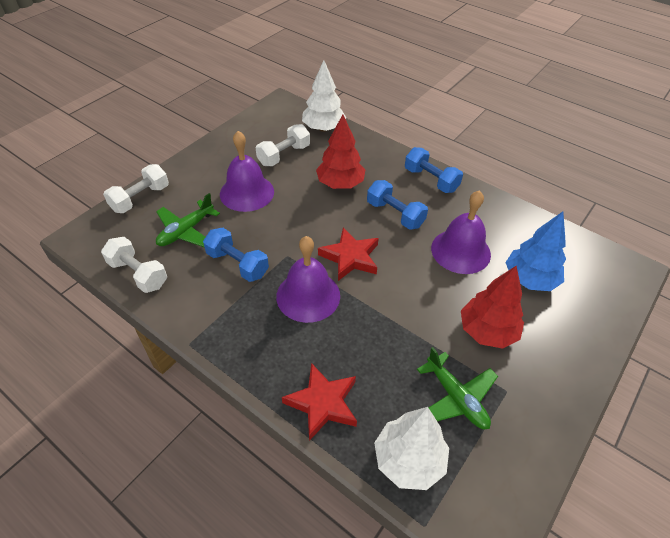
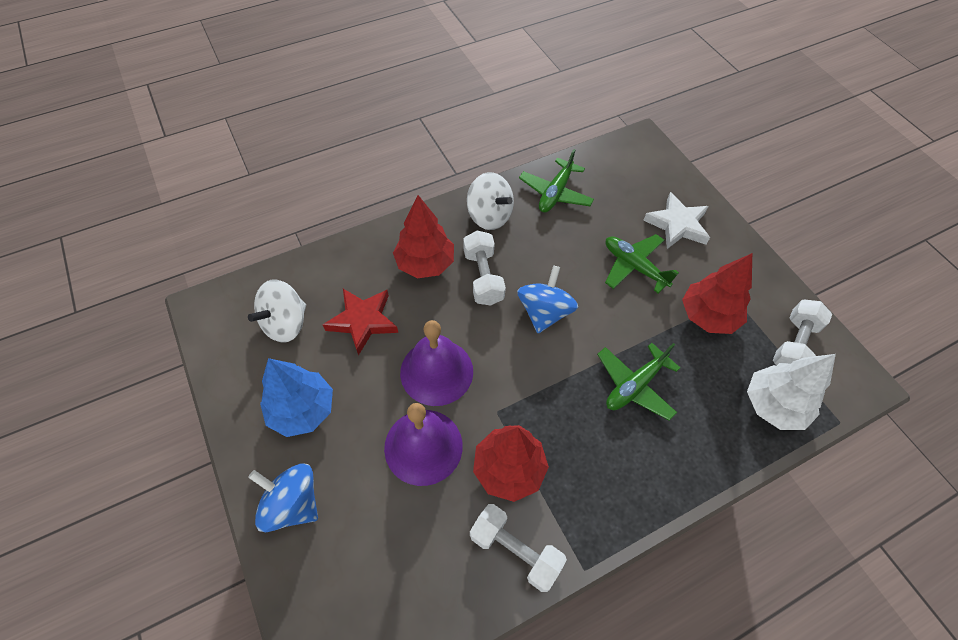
blue dumbbell: [203,228,269,282] [367,180,428,230] [405,147,463,193] = 3 -> none = 0
blue spinning top: none = 0 -> [248,464,318,532] [517,265,578,333] = 2
green plane: [156,193,220,248] [417,347,498,429] = 2 -> [519,149,594,213] [597,343,680,421] [605,234,679,294] = 3
purple bell: [220,131,274,212] [276,236,340,323] [431,190,491,274] = 3 -> [384,403,463,486] [400,320,473,406] = 2
red star: [282,363,357,441] [318,227,379,281] = 2 -> [323,289,398,356] = 1
red tree: [316,115,365,189] [461,266,524,349] = 2 -> [393,195,454,278] [473,425,549,502] [682,253,752,334] = 3
white spinning top: none = 0 -> [248,280,306,343] [467,172,514,230] = 2
white star: none = 0 -> [643,192,710,249] = 1
white tree: [302,60,346,132] [374,407,449,490] = 2 -> [747,354,836,430] = 1

